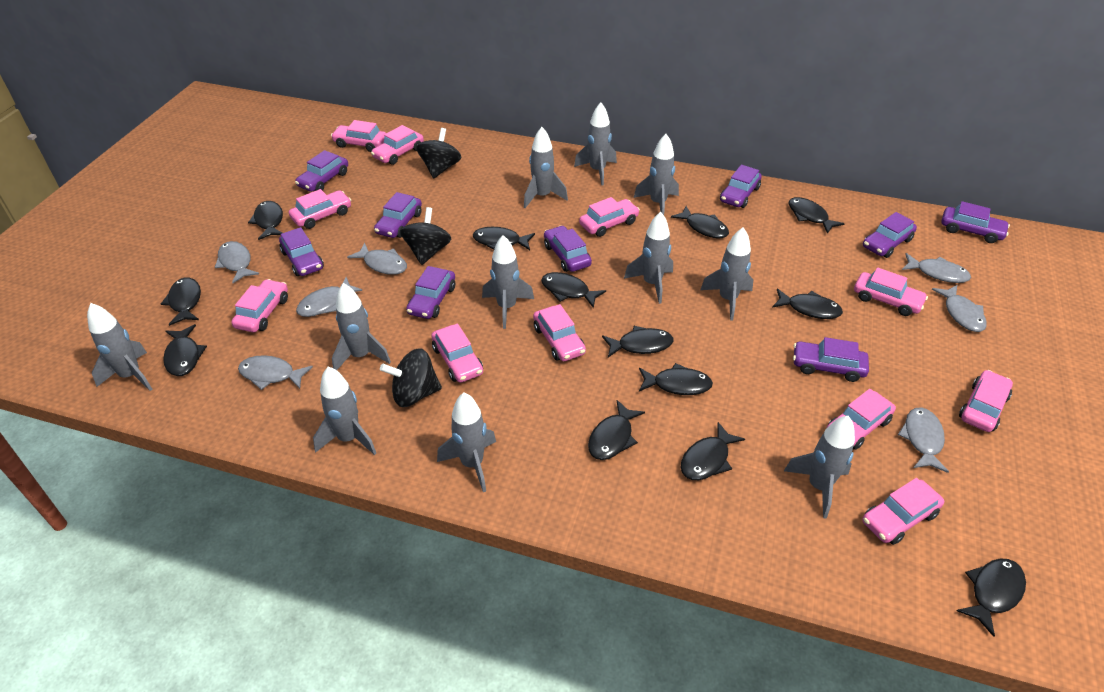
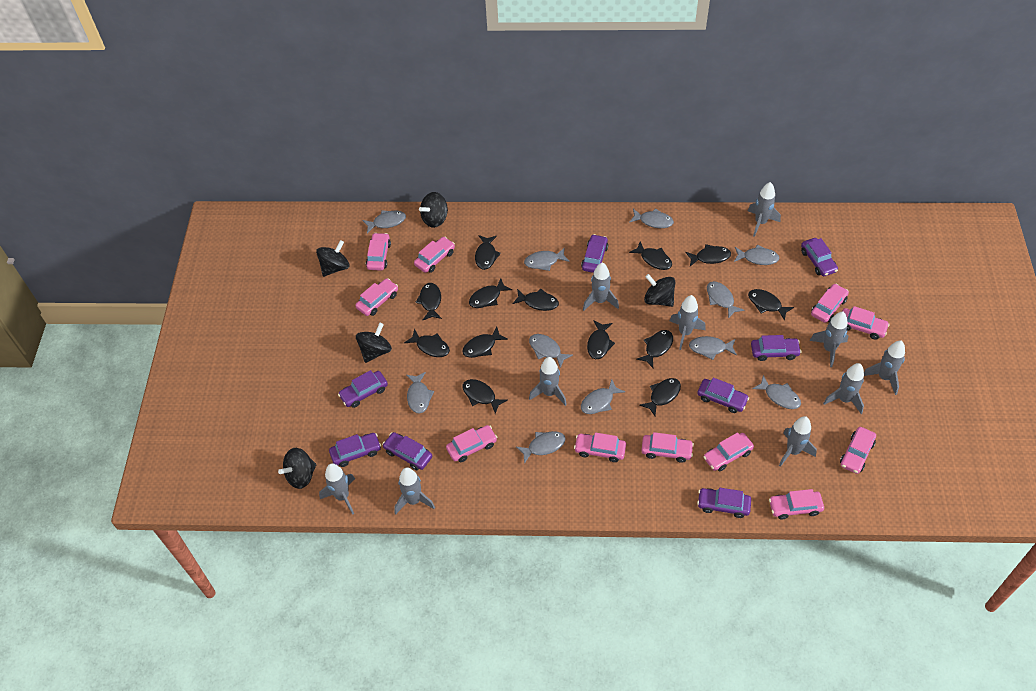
black spinning top: [380,348,442,407] [400,207,451,265] [416,128,461,178] = 3 -> [278,448,316,489] [316,240,350,277] [356,323,392,363] [419,192,448,228] [644,274,675,307] = 5
grey fish: [215,241,259,283] [238,355,313,390] [296,277,362,317] [347,243,407,275] [898,407,949,473] [902,253,971,283] [932,285,987,332] = 7 -> [362,210,406,233] [406,372,434,413] [516,431,566,464] [524,247,570,271] [529,334,573,368] [581,379,625,414] [629,208,674,228] [689,336,737,360] [707,281,744,319] [734,244,779,265] [752,375,801,409] = 11
grey rocket: [87,303,152,391] [313,367,376,455] [332,283,391,370] [437,393,496,492] [482,235,534,329] [524,127,568,208] [574,102,617,186] [624,212,673,304] [634,134,679,215] [700,227,753,320] [784,416,855,518] = 11 -> [319,463,355,515] [394,468,435,515] [529,357,567,406] [583,263,619,311] [670,295,706,350] [748,182,781,237] [779,416,817,467] [809,312,848,367] [823,363,864,414] [864,341,905,395] = 10
purple car: [279,227,324,276] [295,150,348,192] [374,192,422,238] [406,266,455,319] [544,226,592,272] [720,165,762,208] [793,337,869,382] [863,212,917,258] [941,201,1010,243] = 9 -> [329,433,381,467] [338,370,388,408] [382,432,432,470] [581,234,608,273] [697,377,749,413] [697,488,751,518] [751,335,801,361] [801,238,838,276] = 8

